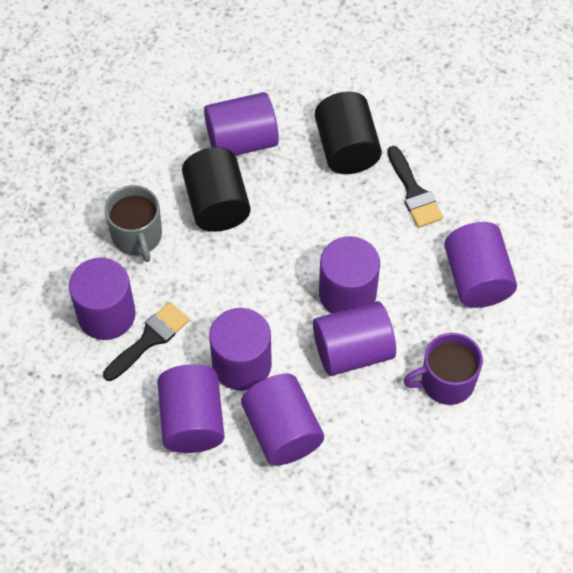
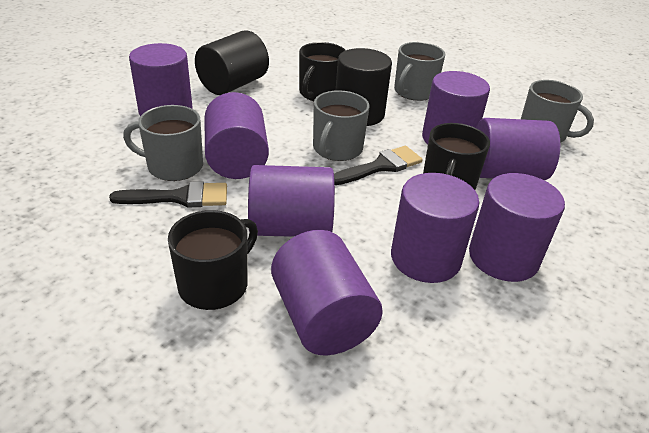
black mug: none = 0 -> [168,210,258,310] [299,42,346,101] [423,123,490,190] = 3
grey mug: [105,185,162,262] = 1 -> [123,105,203,181] [313,90,369,161] [394,42,445,101] [521,80,594,143] = 4
purple mug: [403,333,483,405] = 1 -> none = 0

